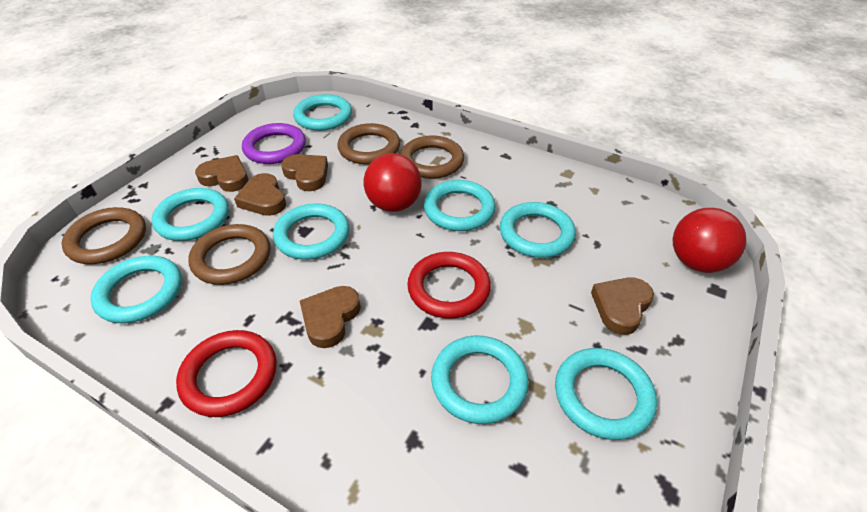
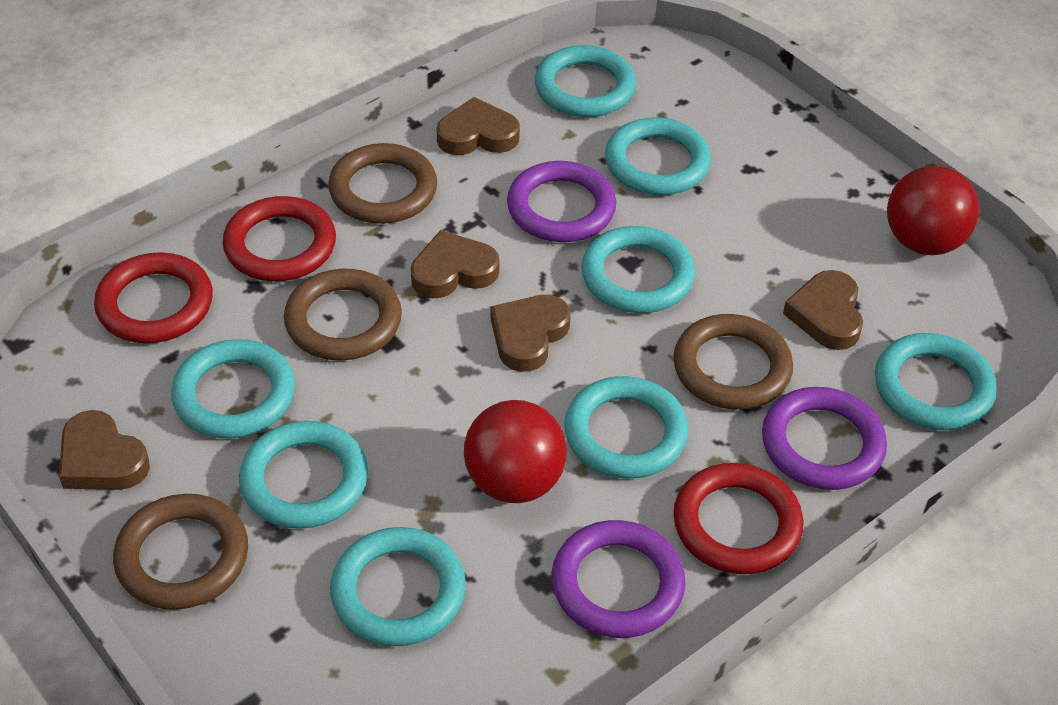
purple ring: [242,123,306,164] = 1 -> [507,161,616,242] [551,520,686,638] [762,387,887,490] = 3
red ring: [176,330,277,417] [407,252,491,319] = 2 -> [94,252,213,343] [223,196,336,281] [673,463,803,574] = 3

